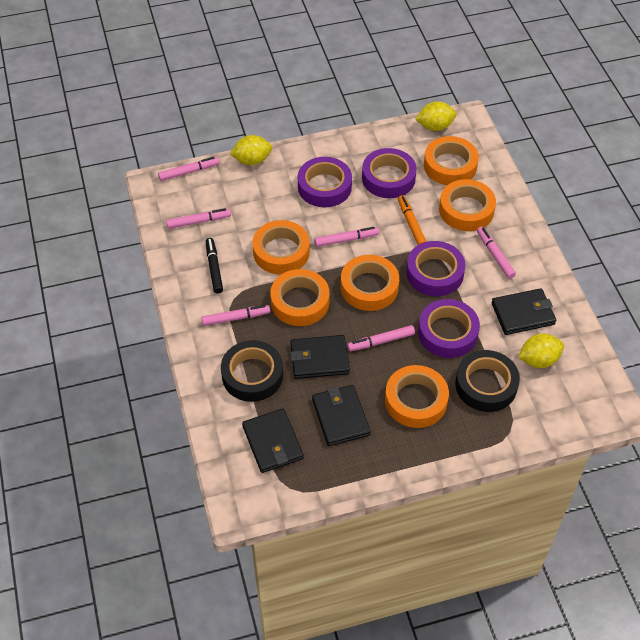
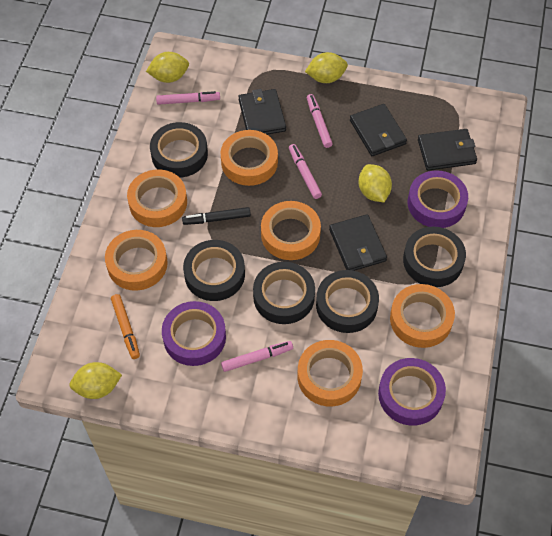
black tape: [221,340,283,402] [455,350,520,412] = 2 -> [150,122,208,178] [183,240,245,301] [253,262,315,324] [316,270,379,333] [403,227,466,287] = 5
pink marker: [158,157,219,181] [166,208,231,229] [202,305,270,326] [314,227,379,247] [347,325,415,351] [477,227,516,279] = 6 -> [156,91,220,105] [221,341,293,372] [289,144,322,199] [307,94,333,148] = 4
purple tape: [298,157,352,207] [362,148,417,198] [406,241,466,296] [418,299,480,358] = 4 -> [162,301,226,366] [378,358,446,426] [408,170,468,228] = 3
yellow lemon: [230,135,272,165] [416,101,456,131] [518,333,564,368] = 3 -> [69,362,122,399] [146,52,189,83] [305,52,348,83] [358,164,392,202] = 4

